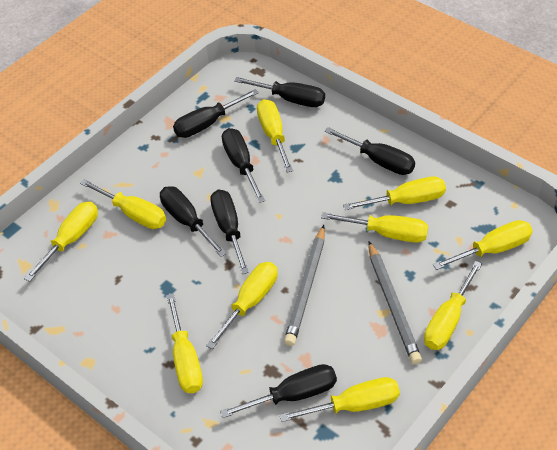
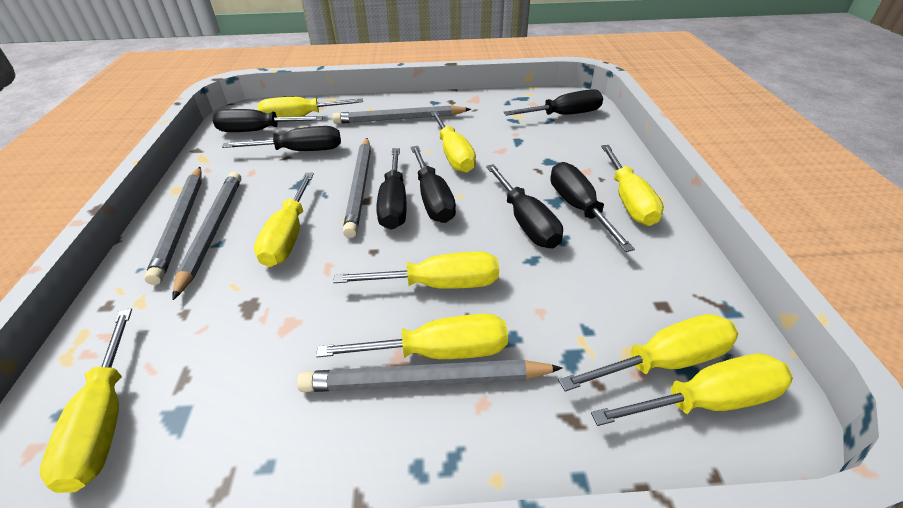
grey pencil: [284,225,325,346] [368,241,422,364] = 2 -> [144,167,202,285] [173,172,241,300] [297,359,563,392] [332,105,471,124] [343,138,371,238] = 5
yellow screwdriver: [24,202,98,282] [80,179,166,229] [166,294,203,393] [206,262,278,349] [257,99,293,173] [280,377,400,422] [321,213,428,243] [343,176,446,210] [424,261,482,350] [433,220,533,270] = 10 -> [40,308,132,493] [254,173,314,267] [258,97,363,117] [316,314,508,359] [333,252,499,289] [430,111,476,173] [558,314,738,392] [591,354,793,426] [601,145,664,226] = 9

